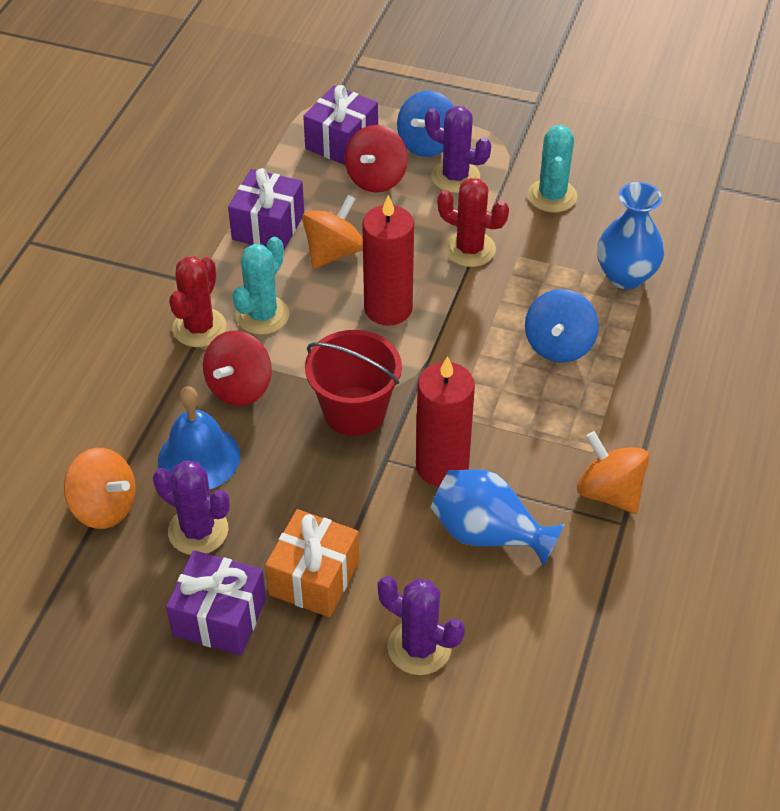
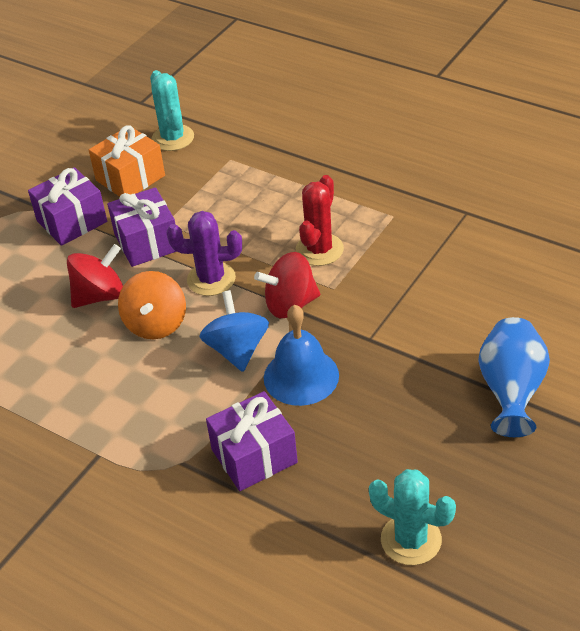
blue spinning top: [397,91,454,157] [525,289,599,363] = 2 -> [199,290,269,372] = 1
blue vase: [431,469,564,567] [597,182,664,289] = 2 -> [478,317,550,437] = 1
orange spinning top: [64,448,136,529] [302,195,363,269] [577,431,649,514] = 3 -> [118,271,186,339] = 1
purple cactus: [153,460,230,555] [377,576,465,675] [425,106,491,193] = 3 -> [167,211,242,296] = 1
red bucket: [305,330,402,436] = 1 -> none = 0
red cactus: [169,256,226,347] [437,178,509,267] = 2 -> [296,175,344,266] = 1
red candle: [362,195,414,326] [416,356,475,487] = 2 -> none = 0

